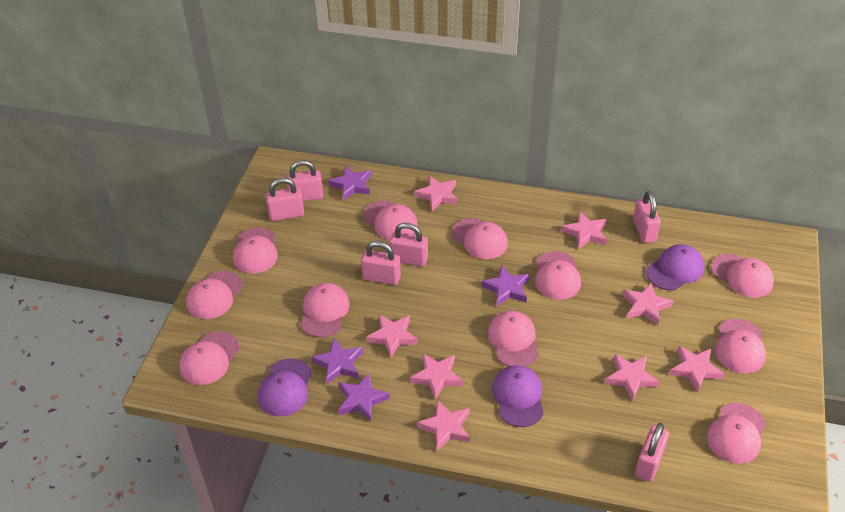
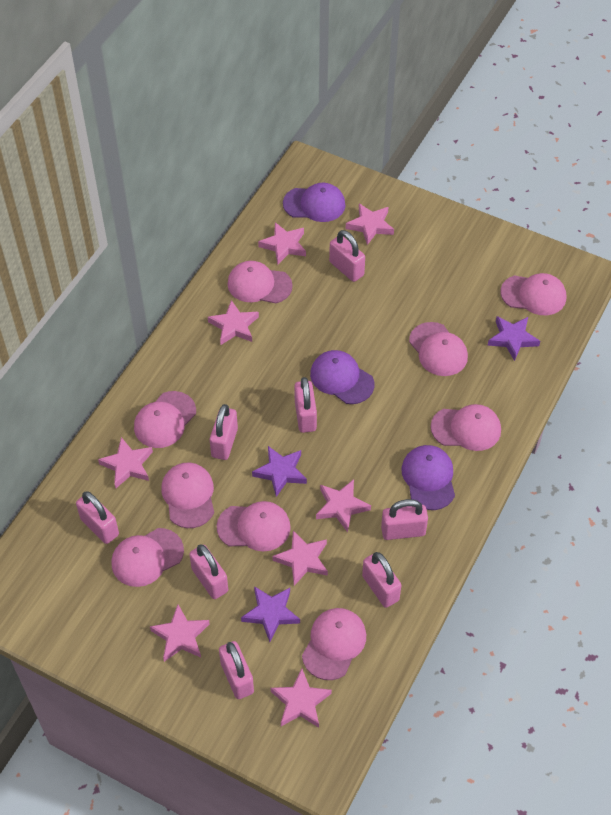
pink cap: [179,331,239,385] [186,271,243,319] [233,228,278,274] [301,283,350,337] [363,200,418,240] [451,218,508,259] [488,311,539,367] [535,251,581,300] [707,403,766,464] [711,253,774,298] [715,319,766,374] = 11 -> [111,528,184,587] [134,391,196,448] [161,462,214,528] [217,501,291,551] [227,261,292,303] [302,608,366,680] [409,322,468,376] [431,404,501,451] [500,273,566,315] = 9
pink padlock: [266,178,304,221] [286,160,323,201] [361,241,401,285] [390,223,428,267] [633,191,661,243] [635,423,669,482] = 6 -> [76,491,119,544] [189,544,228,599] [210,404,238,460] [219,641,254,699] [294,377,317,433] [329,230,365,282] [362,552,401,608] [381,499,428,540] = 8
purple star: [311,338,363,384] [328,165,371,201] [338,372,390,422] [481,265,529,306] = 4 -> [241,586,300,642] [252,446,307,497] [487,316,540,361] = 3

